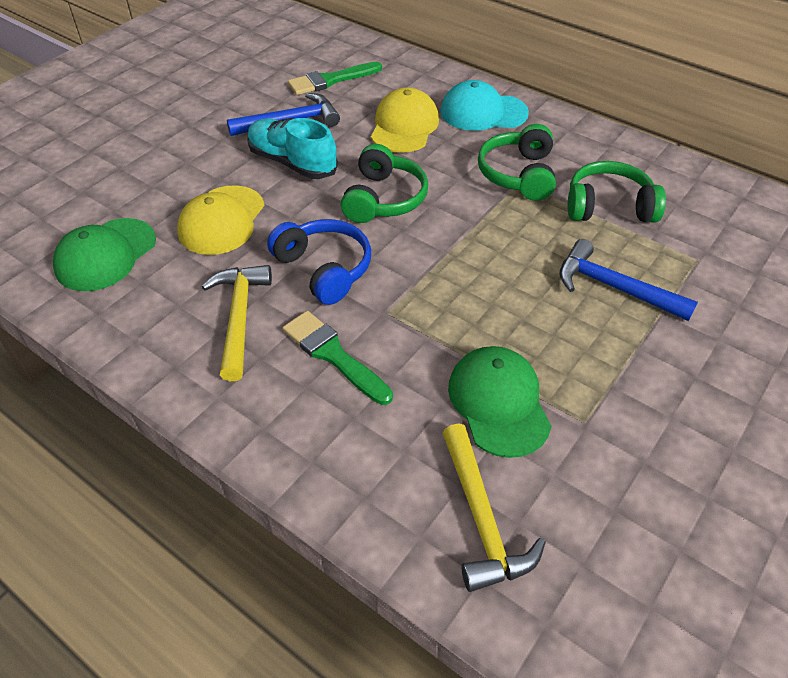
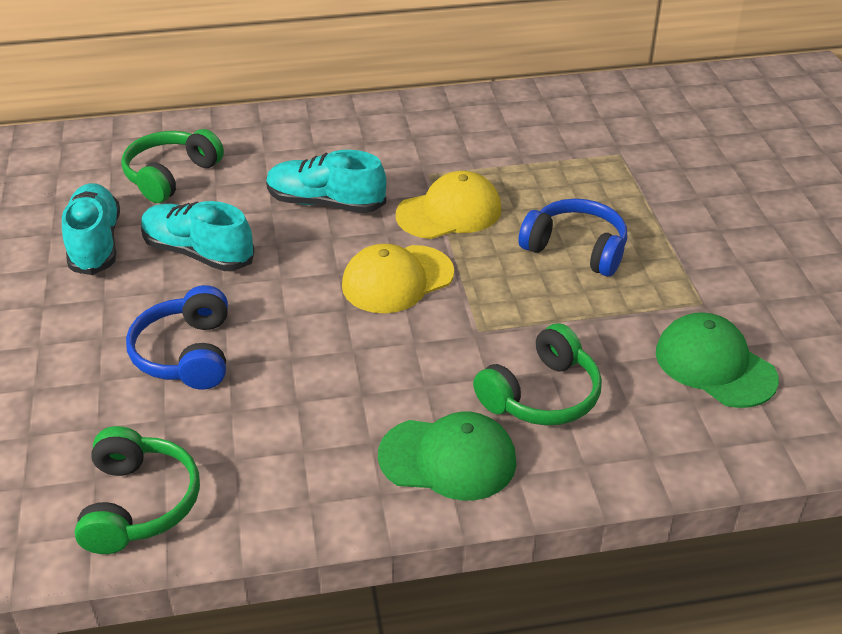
blue hammer: [227,93,340,136] [560,239,698,321] = 2 -> none = 0
blue headphones: [267,219,371,305] = 1 -> [126,285,228,389] [519,199,627,277] = 2
green brush: [283,311,393,405] [288,62,382,95] = 2 -> none = 0
turquoise cap: [440,80,529,131] = 1 -> none = 0
turquoise shoe: [247,118,338,179] = 1 -> [62,183,120,275] [141,201,255,271] [266,150,386,213] = 3
yellow hammer: [202,265,272,381] [443,423,546,592] = 2 -> none = 0

